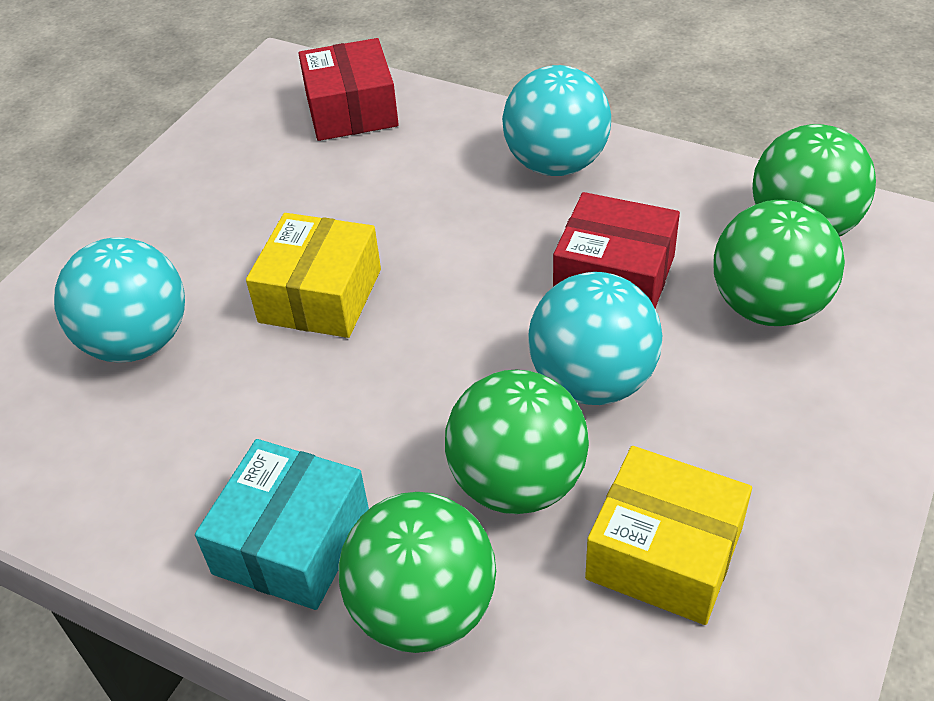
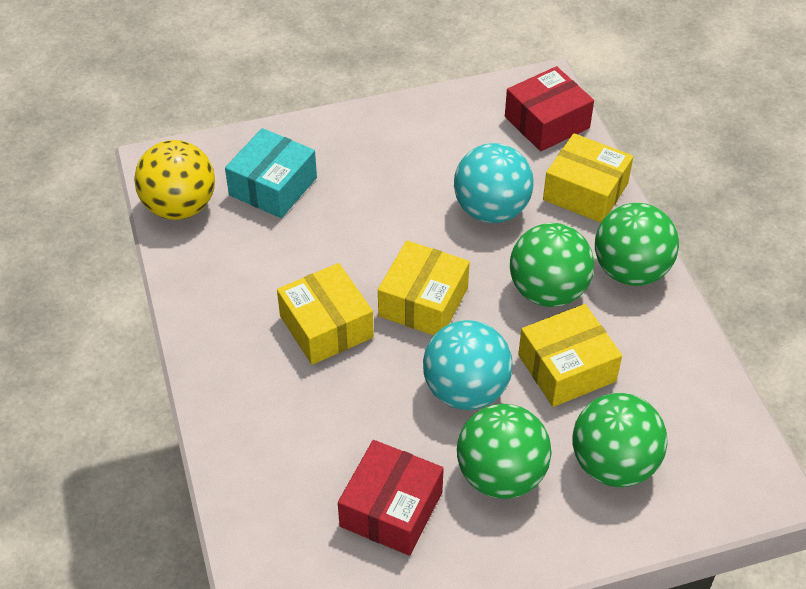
turquoise ball: [54,237,185,363] [502,65,611,176] [528,272,662,405] = 3 -> [423,320,513,410] [454,143,534,223] = 2
yellow ball: none = 0 -> [134,140,215,220] = 1
yellow box: [246,213,381,338] [585,446,752,625] = 2 -> [277,263,374,365] [378,241,470,335] [518,304,622,407] [543,133,633,223] = 4

